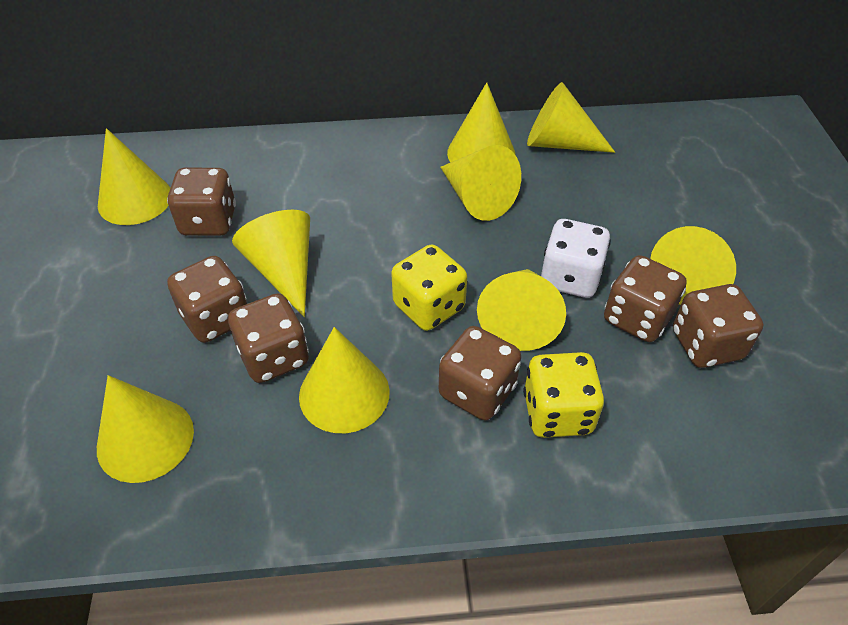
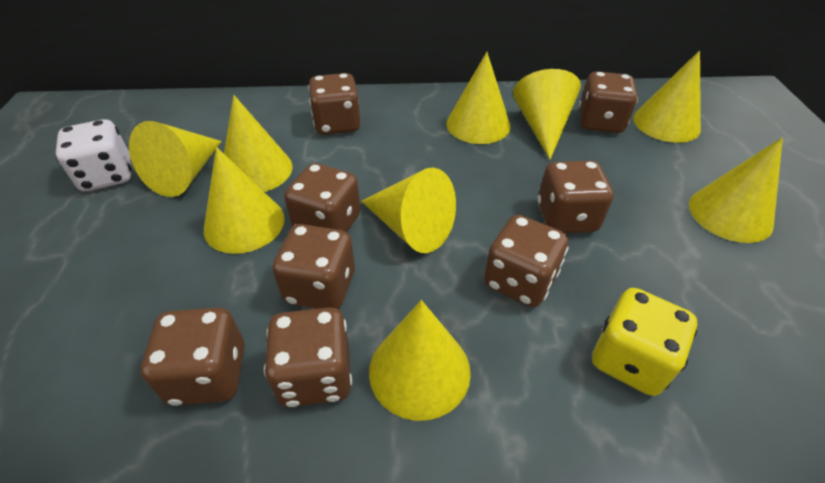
brown dice: [167,168,236,236] [167,256,247,343] [228,293,309,383] [439,326,521,420] [604,255,687,342] [673,284,764,368] = 6 -> [141,307,244,406] [264,307,352,407] [272,224,355,309] [284,163,361,232] [308,73,361,135] [484,215,568,307] [537,161,613,233] [579,72,638,133] = 8
yellow dice: [391,245,467,331] [523,352,604,438] = 2 -> [592,288,697,396] = 1

